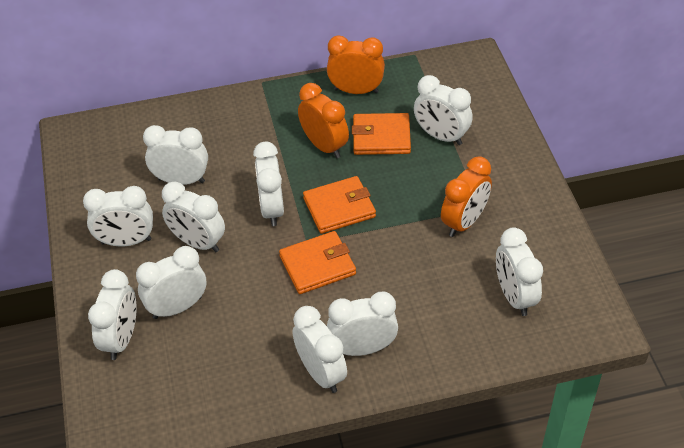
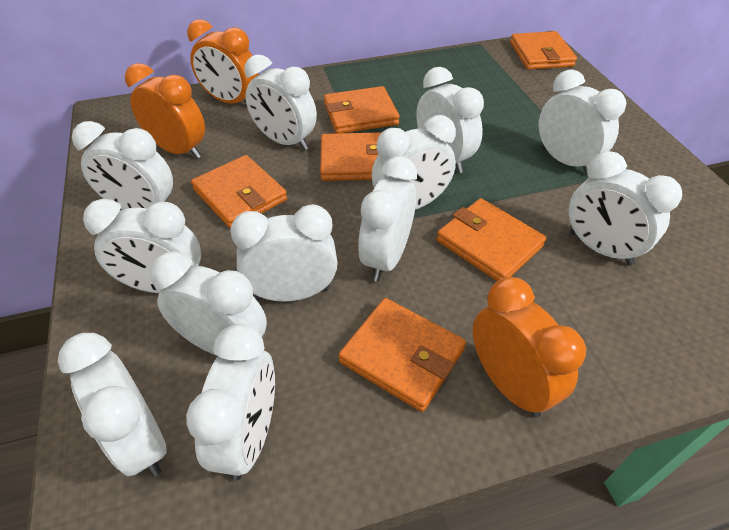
orange wallet: [279,231,356,294] [303,176,376,234] [352,113,411,155] = 3 -> [191,155,287,229] [320,132,382,181] [324,86,400,133] [338,298,466,412] [436,198,546,281] [510,31,577,70] = 6
white clock: [83,186,153,246] [88,269,137,360] [136,246,207,319] [143,125,208,185] [162,182,225,252] [253,142,284,226] [293,306,347,393] [327,292,398,356] [414,75,473,145] [496,228,543,316] = 10 -> [58,333,167,477] [72,121,173,210] [83,199,201,293] [150,251,267,355] [186,324,275,481] [230,204,338,302] [244,54,317,150] [358,156,417,281] [372,115,456,210] [416,67,484,173] [539,69,626,175] [569,151,682,266] = 12

